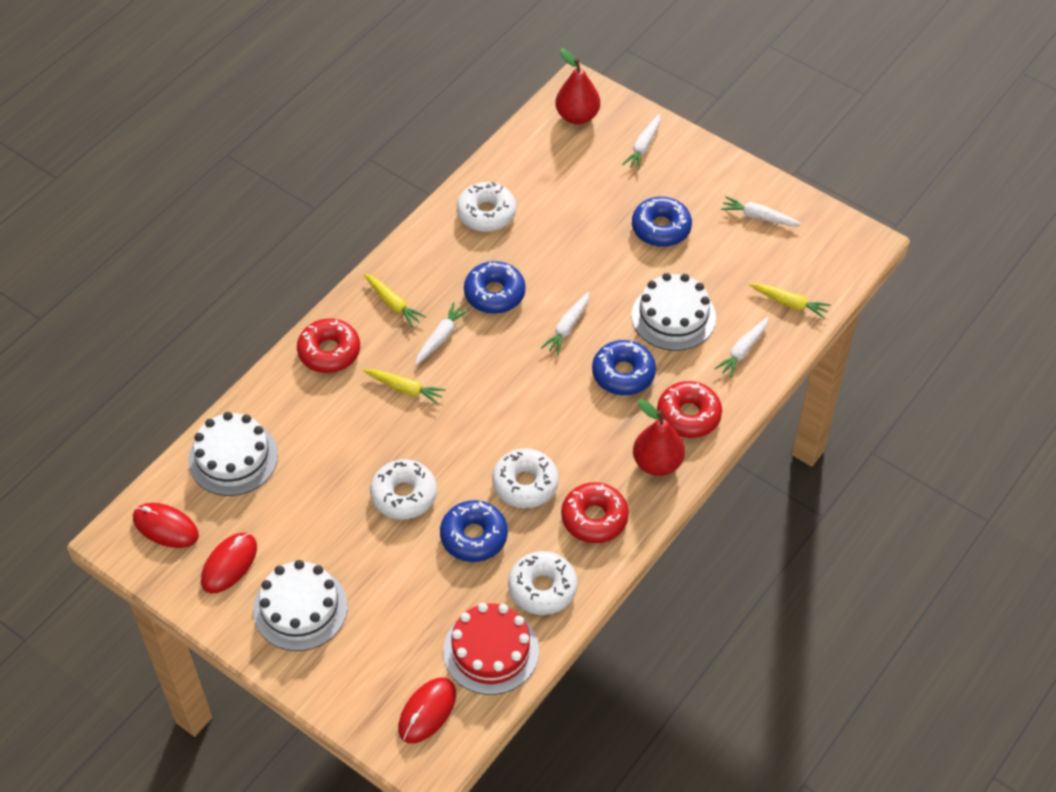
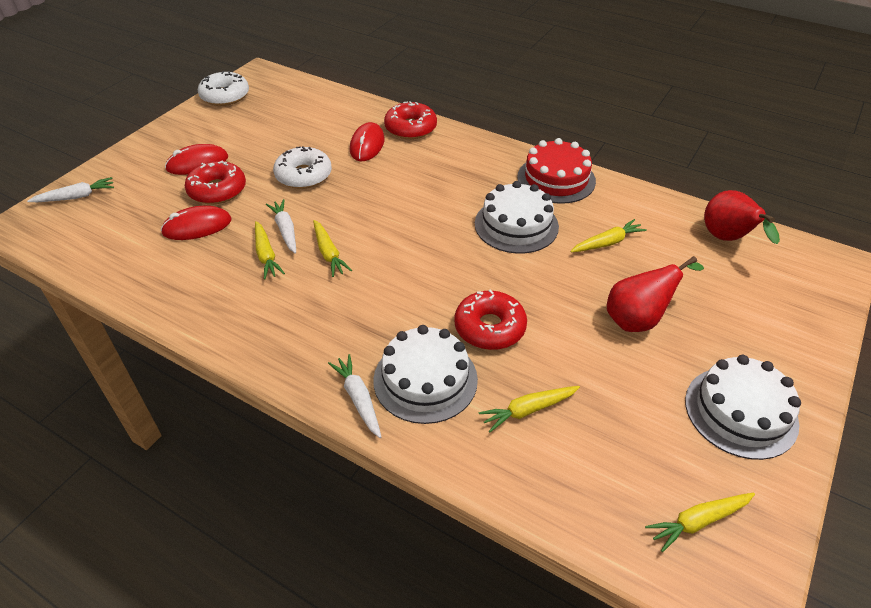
blue donut: [440,500,508,562] [464,261,526,314] [592,340,656,395] [632,197,692,247] = 4 -> none = 0
white carrot: [415,302,470,365] [541,292,589,355] [622,114,660,170] [714,317,768,378] [721,196,801,226] = 5 -> [27,177,114,202] [266,199,296,254] [328,354,381,438] = 3
white donut: [370,459,437,519] [457,182,516,232] [492,448,559,508] [508,551,577,615] = 4 -> [198,71,249,106] [273,146,332,189] = 2
yellow carrot: [363,274,426,327] [363,369,446,405] [749,283,831,319] = 3 -> [255,221,285,279] [313,220,352,277] [479,386,580,432] [570,219,647,252] [645,493,755,552] = 5

